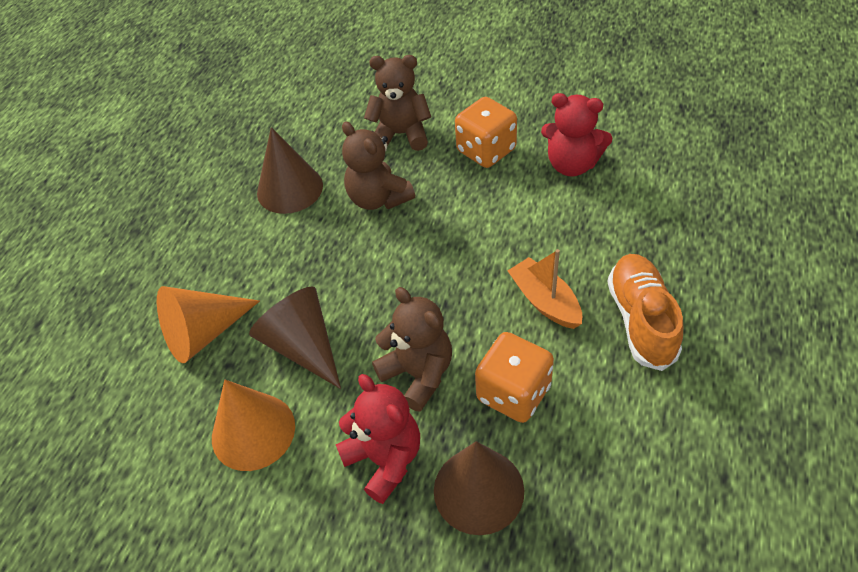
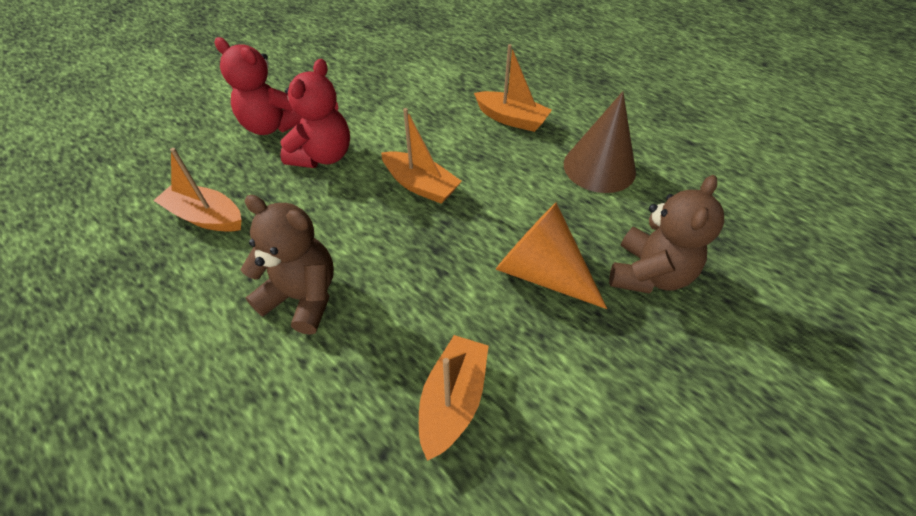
brown cone: [249,286,341,389] [257,127,323,214] [434,441,524,535] = 3 -> [564,91,636,193] = 1
brown teddy bear: [342,122,415,210] [364,55,431,151] [372,287,452,412] = 3 -> [241,195,334,335] [609,175,724,294] = 2
orange boat: [508,249,582,329] = 1 -> [153,148,241,232] [381,108,462,204] [419,335,488,461] [474,44,552,132] = 4
orange cone: [157,286,260,364] [212,380,295,471] = 2 -> [495,203,607,309] = 1
orange dice: [455,97,517,168] [475,332,554,423] = 2 -> none = 0
orange shoe: [607,254,683,371] = 1 -> none = 0

